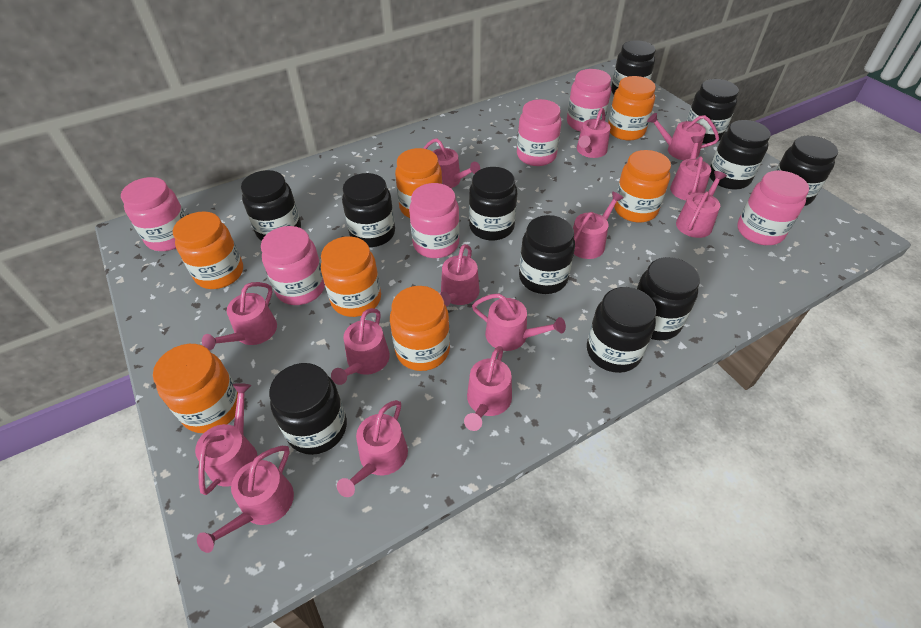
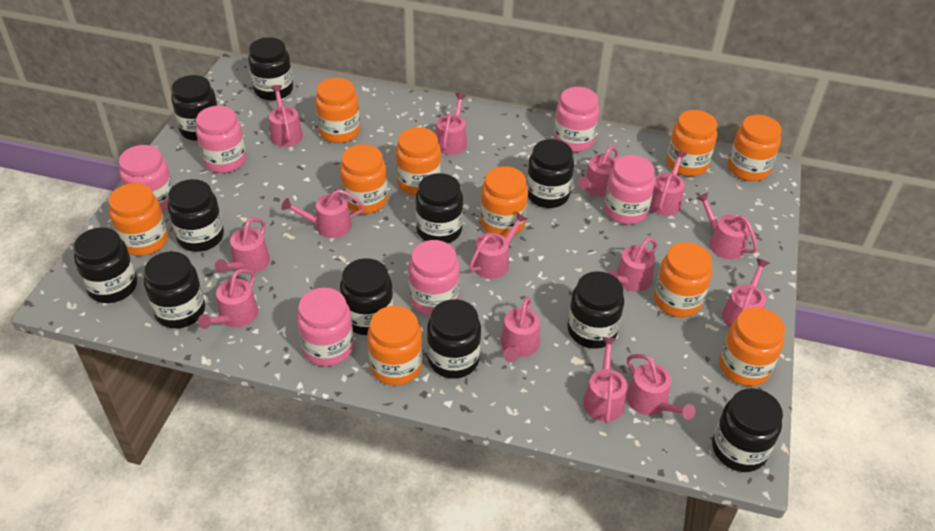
orange jar: [153,344,238,433] [173,212,243,289] [321,236,381,317] [390,286,450,371] [395,148,443,218] [608,76,656,141] [614,150,671,222] = 7 -> [109,183,168,256] [315,78,360,143] [340,144,387,214] [367,306,423,386] [396,127,441,196] [480,166,528,237] [654,242,712,317] [667,110,717,177] [719,307,785,386] [728,115,782,181] = 10

